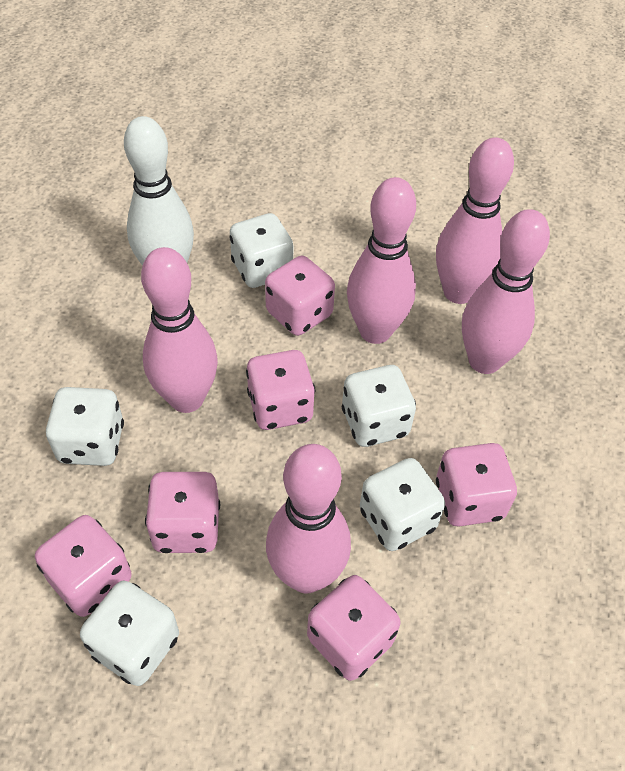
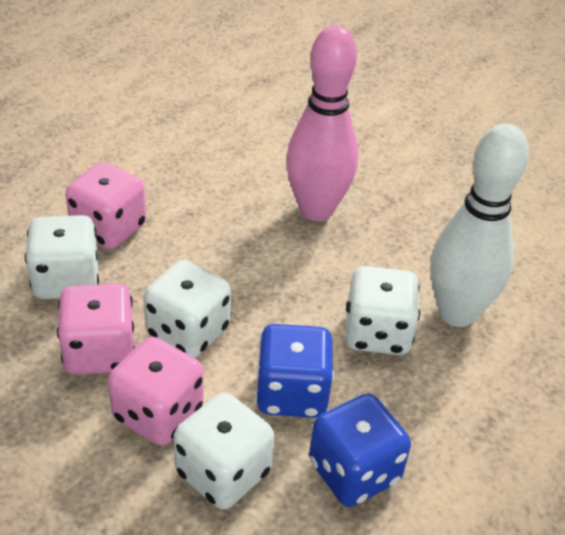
blue dice: none = 0 -> [255,324,334,418] [309,393,411,507] = 2
pink bowling pin: [141,247,218,413] [266,444,351,593] [347,177,416,344] [436,137,514,304] [462,209,550,374] = 5 -> [286,25,358,221] = 1
pink dice: [35,515,132,617] [145,472,220,553] [246,350,315,430] [265,256,335,336] [307,575,400,681] [436,443,517,527] = 6 -> [57,283,135,375] [65,162,146,249] [108,337,204,446] = 3
white dice: [46,387,124,466] [80,581,179,686] [229,213,293,288] [342,365,416,447] [360,458,445,551] = 5 -> [25,215,99,299] [143,260,231,358] [174,393,274,509] [345,266,420,355] = 4

